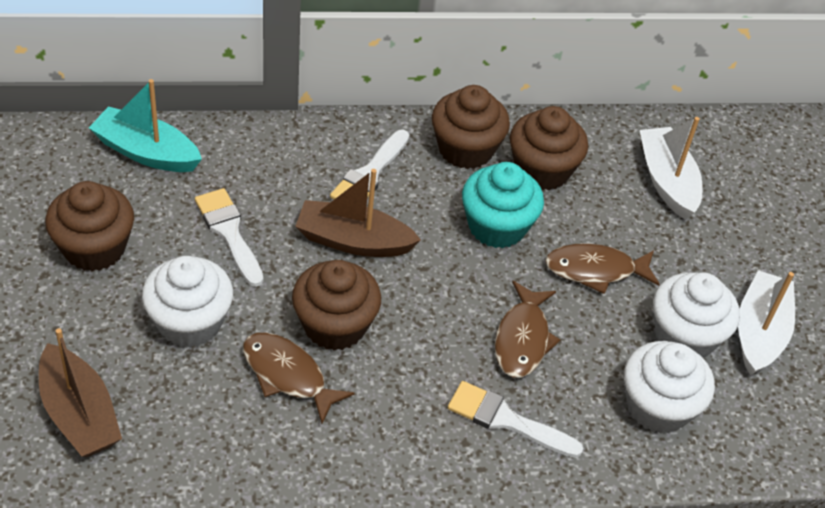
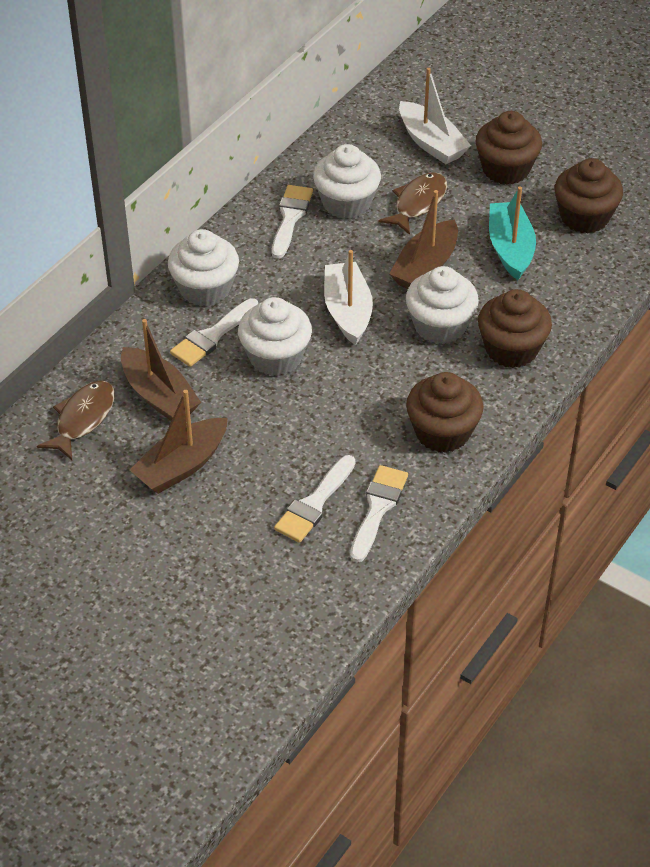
brown boat: [39,328,122,457] [295,169,421,257] = 2 -> [121,319,201,421] [130,390,228,494] [389,190,458,289] = 3
brown fish: [243,332,355,424] [495,281,561,378] [545,243,660,294] = 3 -> [37,380,115,460] [379,172,447,235] = 2
turquoise cupcake: [462,162,544,248] = 1 -> none = 0
white brush: [195,188,263,287] [330,130,409,200] [448,381,584,458] = 3 -> [170,298,258,367] [272,185,313,259] [274,455,356,543] [350,465,408,563] = 4
white cupcake: [142,256,233,348] [624,341,715,434] [653,272,740,357] = 3 -> [168,229,239,306] [238,297,312,376] [313,144,381,219] [406,266,479,344] = 4

